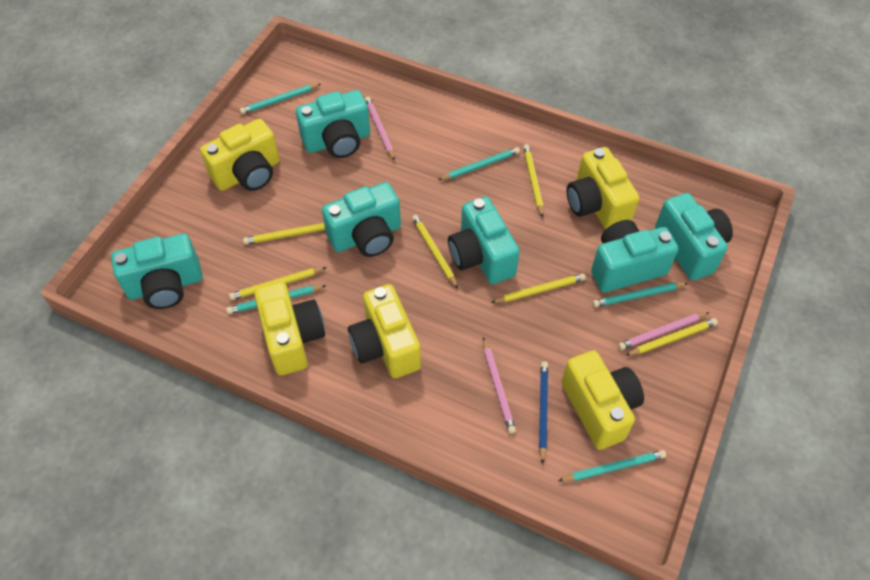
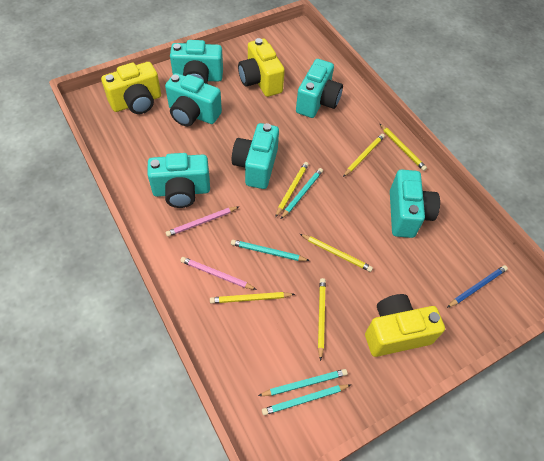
pink pencil: [365,97,395,161] [483,337,516,434] [618,312,709,350] = 3 -> [166,207,238,237] [180,257,257,290] = 2
turquoise pencil: [226,285,327,314] [240,84,321,114] [438,147,520,180] [558,450,666,482] [593,282,688,307] = 5 -> [231,240,310,261] [258,369,348,396] [262,384,351,415] [281,168,323,219] = 4
yellow camera: [200,119,280,191] [254,281,325,375] [348,284,421,378] [561,350,644,450] [567,147,639,230] = 5 -> [101,62,161,114] [238,38,285,97] [365,294,445,357] = 3

